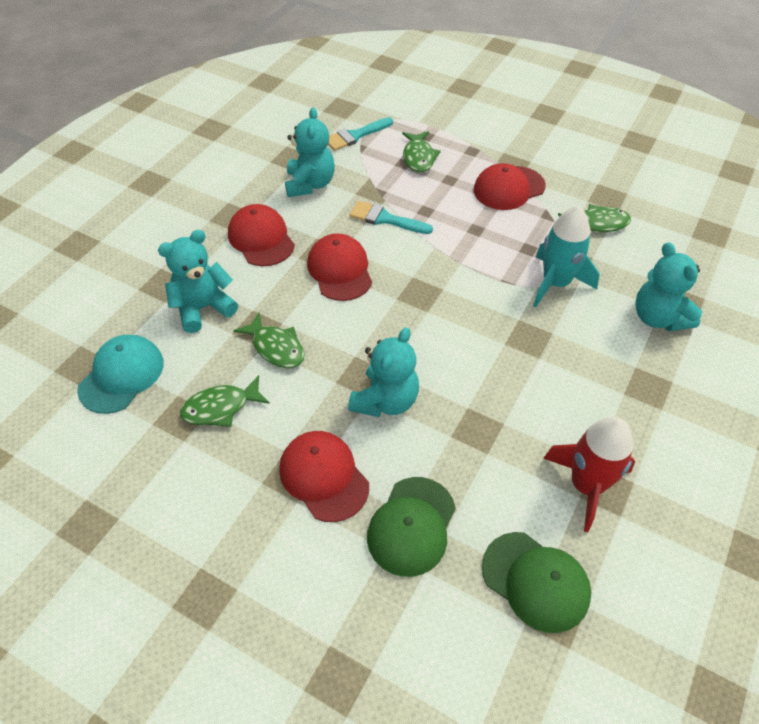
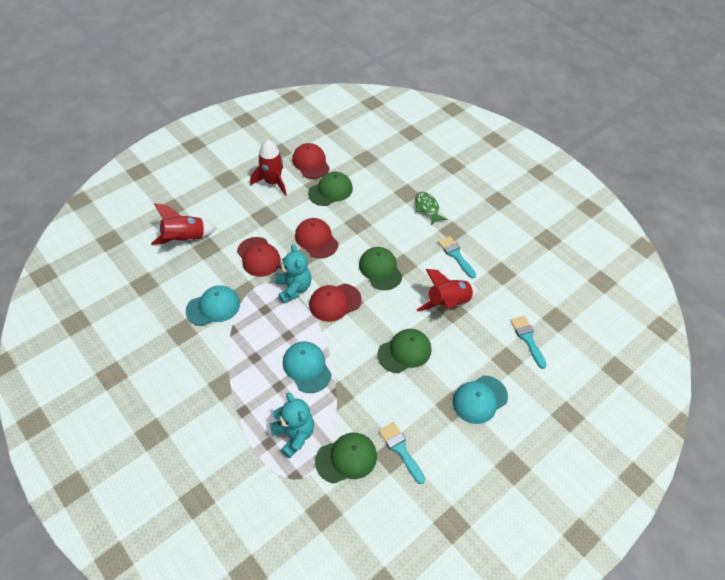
green cap: [367,477,456,577] [482,532,591,633] = 2 -> [308,172,353,206] [315,433,377,483] [359,247,402,290] [377,329,431,373] = 4
green fish: [180,375,270,427] [233,312,305,368] [402,131,441,173] [558,204,631,232] = 4 -> [415,192,447,225] = 1
red rocket: [543,417,635,532] = 1 -> [151,203,216,245] [250,139,287,196] [417,269,478,312] = 3
turquoise brush: [328,117,393,151] [350,201,433,234] = 2 -> [379,422,425,484] [438,236,476,278] [510,316,547,369] = 3
turquoise cap: [77,335,164,414] = 1 -> [186,285,240,326] [283,341,332,393] [453,376,508,424] = 3
turquoise rocket: [533,206,599,308] = 1 -> none = 0
turquoise teddy bear: [158,230,238,333] [285,107,335,197] [348,327,419,417] [635,242,702,331] = 4 -> [270,393,314,458] [275,244,311,304] = 2

